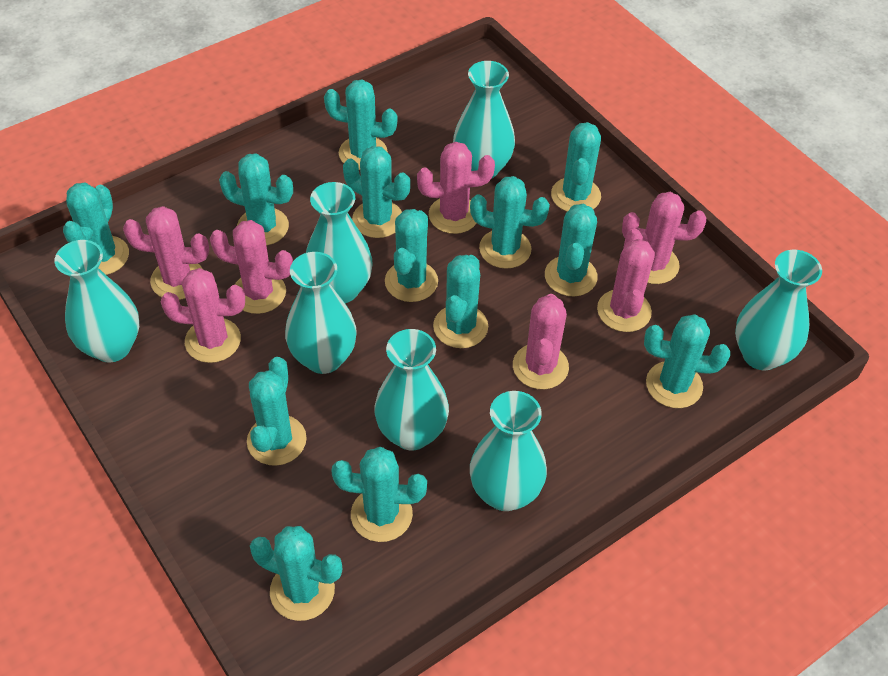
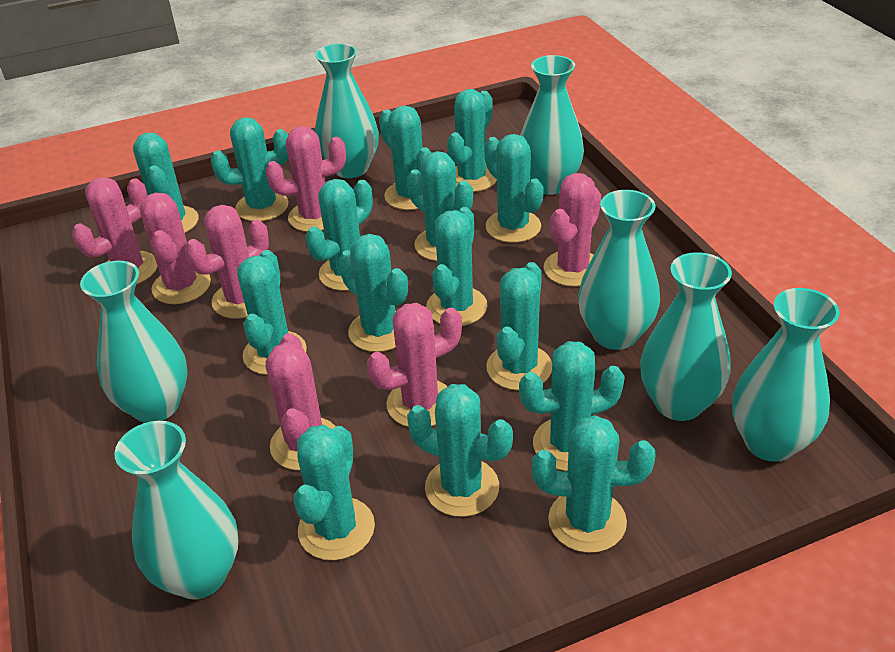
turquoise cactus: [63,182,129,275] [219,153,293,246] [247,357,307,466] [250,526,343,621] [324,79,397,170] [331,447,427,542] [343,146,410,238] [385,209,438,302] [433,255,488,348] [470,176,550,269] [545,204,598,296] [551,122,601,212] [644,314,730,408] = 13 -> [133,133,199,233] [211,117,289,221] [237,250,307,375] [294,425,375,561] [305,179,373,291] [338,234,408,352] [379,105,432,210] [407,151,473,261] [407,384,513,517] [426,207,488,326] [447,89,497,192] [484,134,544,243] [486,262,552,391] [519,341,625,471] [532,415,655,553] = 15

